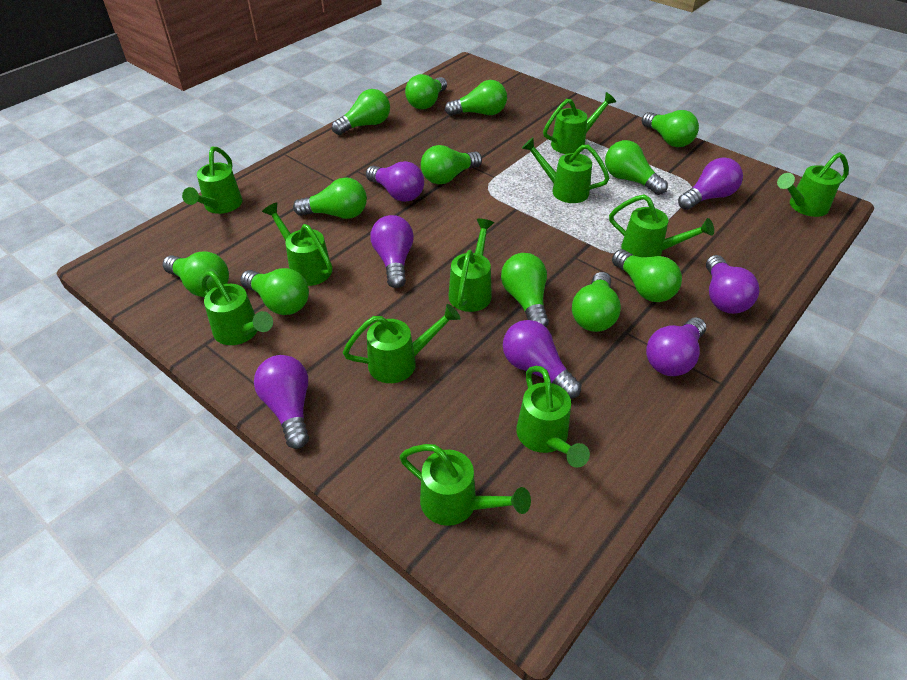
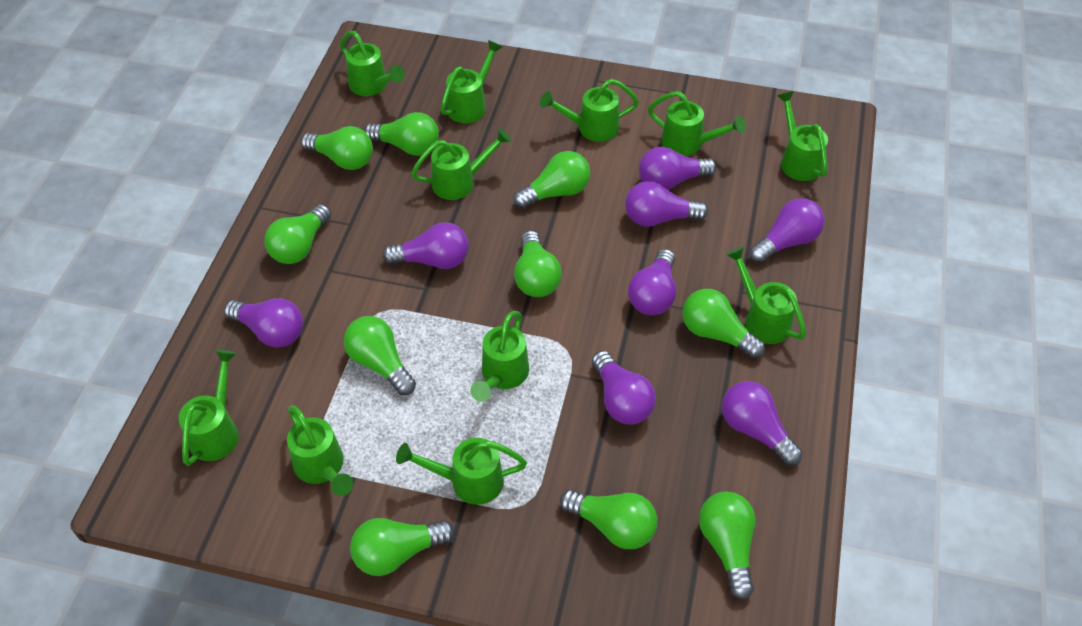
green light bulb: [163,251,229,297] [240,268,309,315] [293,178,367,219] [332,89,390,135] [405,74,447,110] [421,145,482,184] [445,80,507,116] [501,253,549,327] [572,272,621,332] [605,140,668,195] [612,249,682,302] [642,110,699,147] = 12 -> [264,204,331,264] [301,126,373,170] [344,316,416,395] [350,518,455,576] [364,112,439,156] [513,151,590,209] [514,231,562,297] [560,490,657,549] [682,289,765,359] [699,492,756,600] = 10
purple light bulb: [254,355,309,449] [366,161,424,202] [370,215,414,288] [503,320,581,399] [646,317,706,376] [678,157,743,210] [706,255,759,314] = 7 -> [224,298,303,348] [383,222,469,269] [592,351,656,425] [625,181,708,227] [628,249,676,315] [639,147,716,190] [722,381,803,465] [750,198,825,263] = 8

